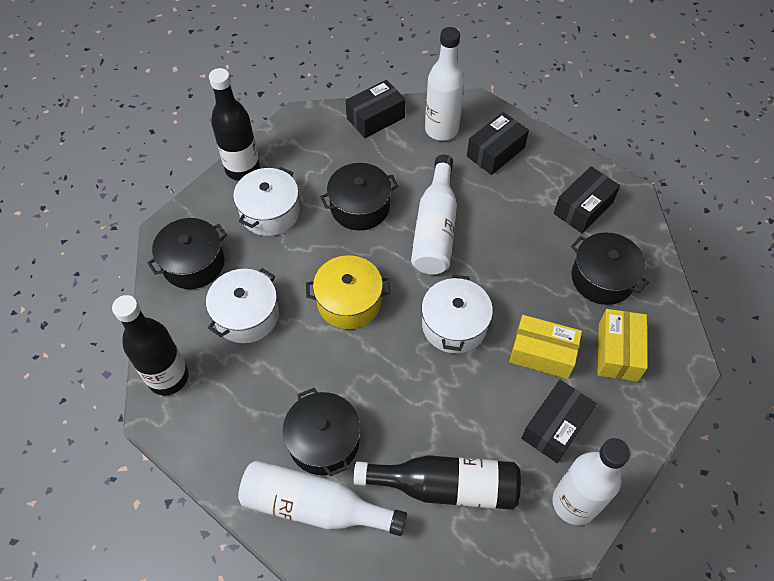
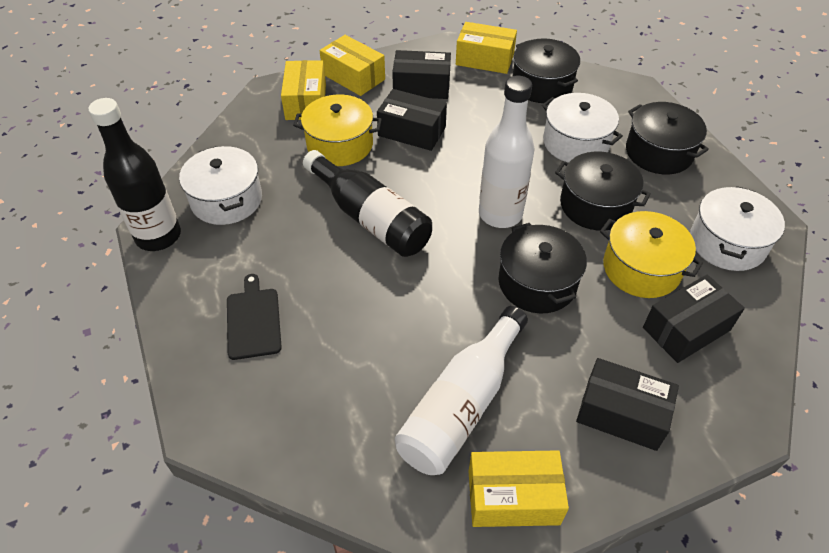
black bottle: [112,295,189,396] [209,68,260,181] [354,455,521,510] = 3 -> [88,98,181,251] [303,150,432,257] = 2
black cutting board: none = 0 -> [227,274,282,360] = 1
white bottle: [238,461,407,536] [411,155,457,274] [425,27,465,141] [552,438,630,525] = 4 -> [395,306,528,475] [479,76,535,228] = 2
yellow box: [509,315,582,379] [597,309,647,382] = 2 -> [281,60,326,120] [320,35,385,96] [456,22,517,74] [469,450,569,527] = 4
yellow pot: [306,255,390,329] = 1 -> [293,95,382,166] [600,211,703,298] = 2

